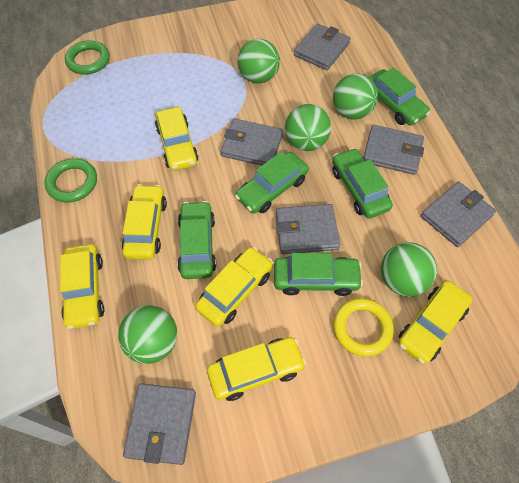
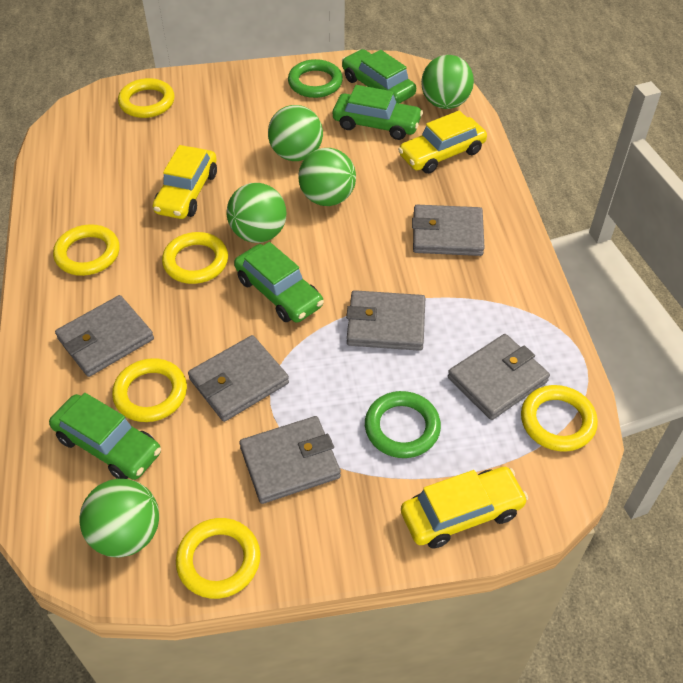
green car: [177,201,216,279] [235,151,309,214] [274,253,363,296] [332,148,393,219] [369,67,430,126] = 5 -> [49,393,161,480] [234,242,324,323] [333,85,423,140] [342,49,416,104] = 4
yellow car: [60,244,104,329] [122,184,167,259] [155,107,198,171] [195,247,273,327] [207,337,306,401] [398,280,473,364] = 6 -> [153,145,217,219] [398,110,487,174] [401,467,528,549] = 3
yellow ring: [333,298,394,356] = 1 -> [53,224,120,276] [112,358,187,422] [118,78,175,118] [162,232,228,284] [176,518,260,599] [521,385,598,452] = 6

